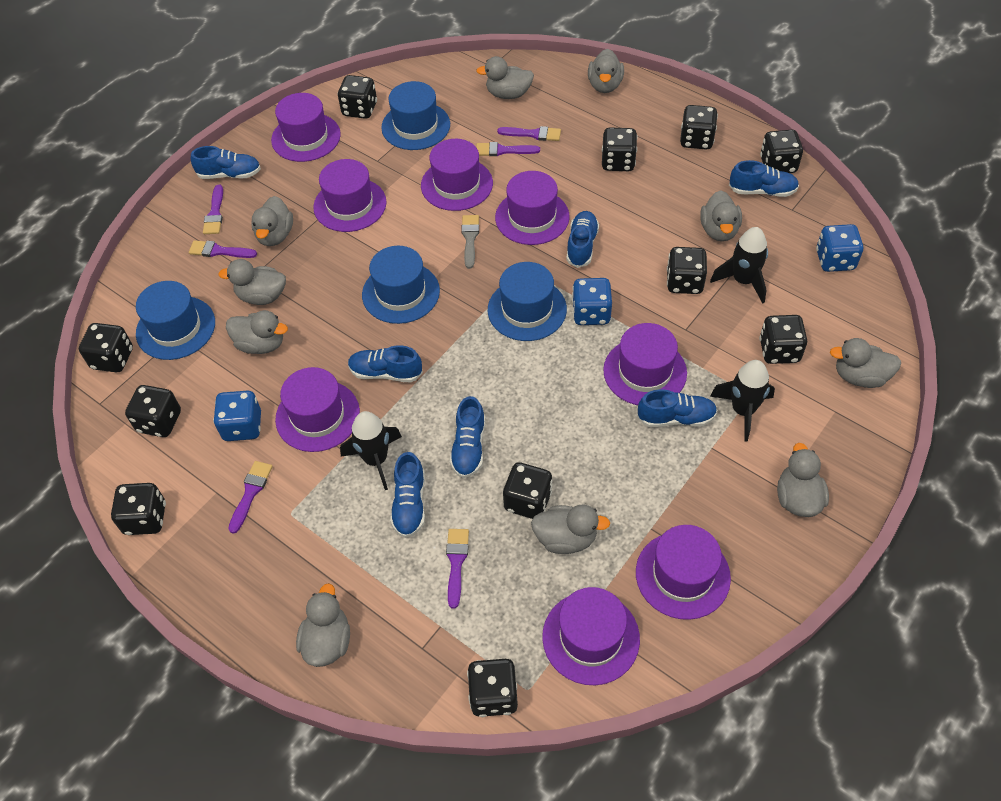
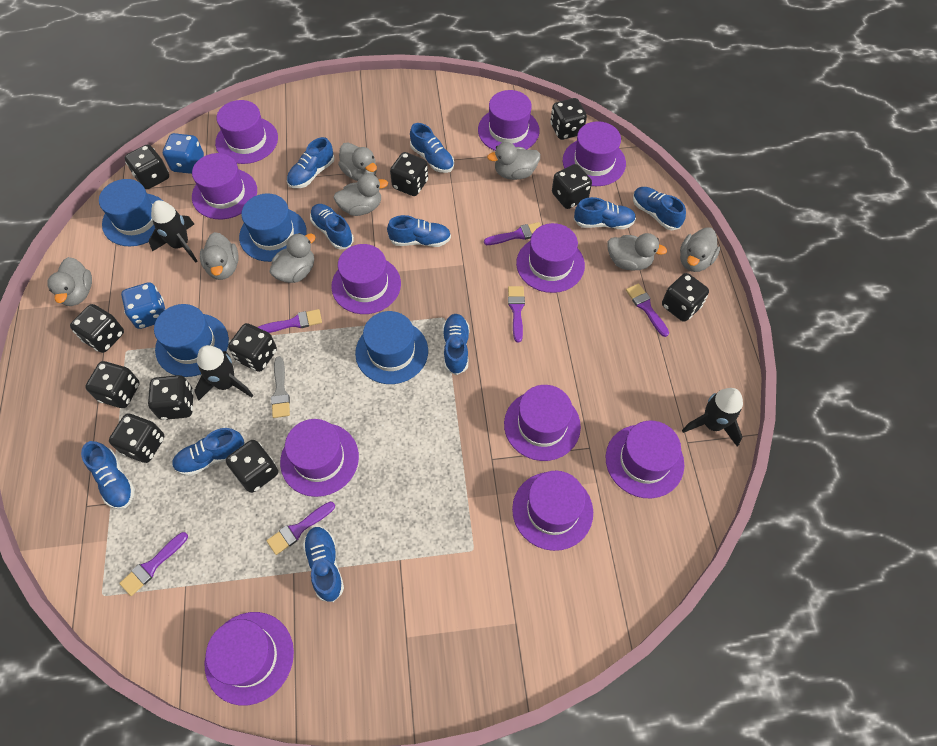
blue dice: [213,390,261,441] [572,278,612,325] [816,224,863,272] = 3 -> [121,282,165,329] [163,133,204,174] = 2
blue shoe: [191,146,261,179] [348,345,423,383] [390,452,425,538] [450,396,485,478] [566,211,599,268] [637,389,717,427] [729,160,799,197] = 7 -> [81,441,135,510] [172,428,245,476] [287,137,335,188] [303,526,344,602] [310,204,354,250] [387,215,451,247] [410,123,454,173] [442,314,469,375] [574,197,636,229] [633,187,686,230] = 10
grey duck: [218,259,286,305] [226,310,288,354] [251,196,293,246] [296,583,350,667] [476,56,534,99] [531,504,610,554] [588,49,624,93] [700,190,742,241] [777,443,829,517] [830,338,902,388] = 10 -> [47,257,92,306] [200,232,239,280] [269,233,315,283] [334,173,388,216] [338,143,377,181] [487,142,540,180] [607,233,667,271] [680,227,720,272] = 8
purple hat: [271,93,341,162] [275,367,360,452] [313,159,386,232] [421,139,493,211] [495,171,570,245] [542,587,640,685] [603,323,687,405] [636,525,731,620] = 8 -> [192,153,257,219] [204,612,294,706] [215,100,278,164] [280,419,359,497] [331,244,401,314] [478,90,540,151] [504,385,581,461] [512,471,593,551] [516,223,585,293] [563,121,626,186] [606,421,684,498] = 11

